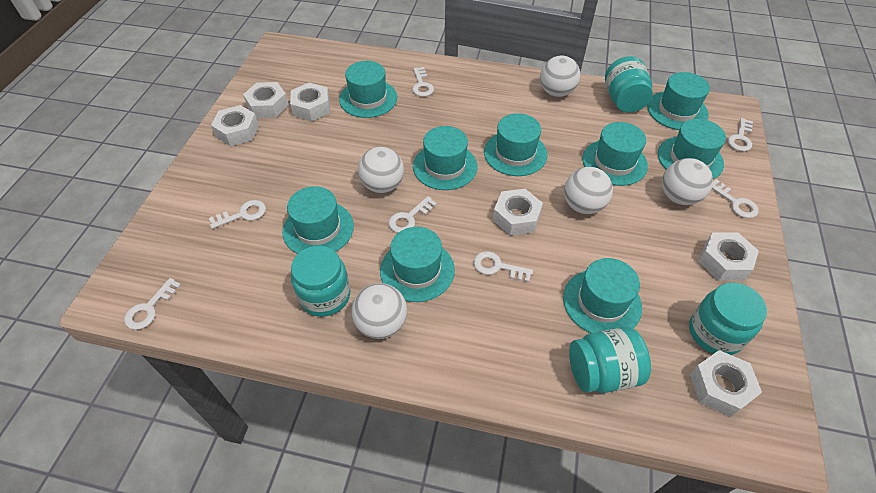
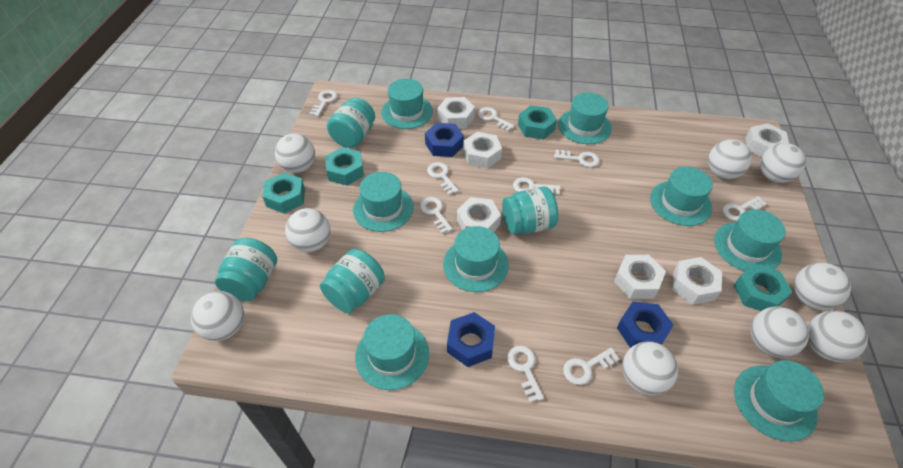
blue nut: none = 0 -> [425,123,464,157] [447,312,495,367] [617,301,674,348] = 3
turquoise hat: [282,186,354,254] [339,61,397,118] [380,227,455,302] [413,126,477,190] [484,113,548,176] [563,258,642,333] [582,122,648,186] [647,72,710,130] [658,119,726,179] = 9 -> [353,172,414,232] [355,314,429,390] [381,79,433,129] [443,226,509,292] [558,93,612,144] [650,166,713,226] [714,209,786,271] [734,360,824,442] = 8
turquoise nut: none = 0 -> [262,172,305,213] [325,147,364,186] [518,105,557,140] [734,264,792,311] = 4
white ball: [352,283,407,339] [358,147,404,193] [540,56,580,97] [564,167,613,214] [662,158,713,205] = 5 -> [191,291,244,341] [275,133,315,173] [285,208,330,252] [622,342,678,396] [708,139,752,179] [751,306,809,357] [760,143,806,183] [794,262,851,310] [808,311,868,362] = 9
white key: [124,278,181,330] [209,200,266,229] [389,196,437,233] [412,67,434,97] [474,251,533,282] [712,179,759,218] [727,118,753,152] = 7 -> [309,90,337,117] [420,197,453,234] [427,162,459,195] [478,107,515,132] [507,346,544,403] [513,177,561,195] [554,150,600,167] [563,347,620,385] [722,196,767,221] = 9

